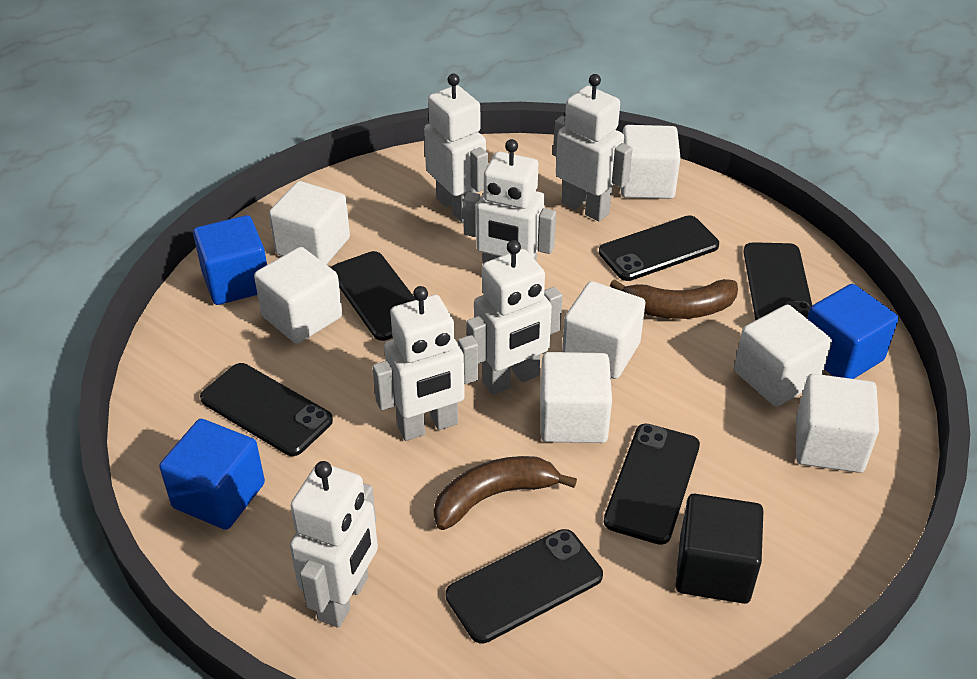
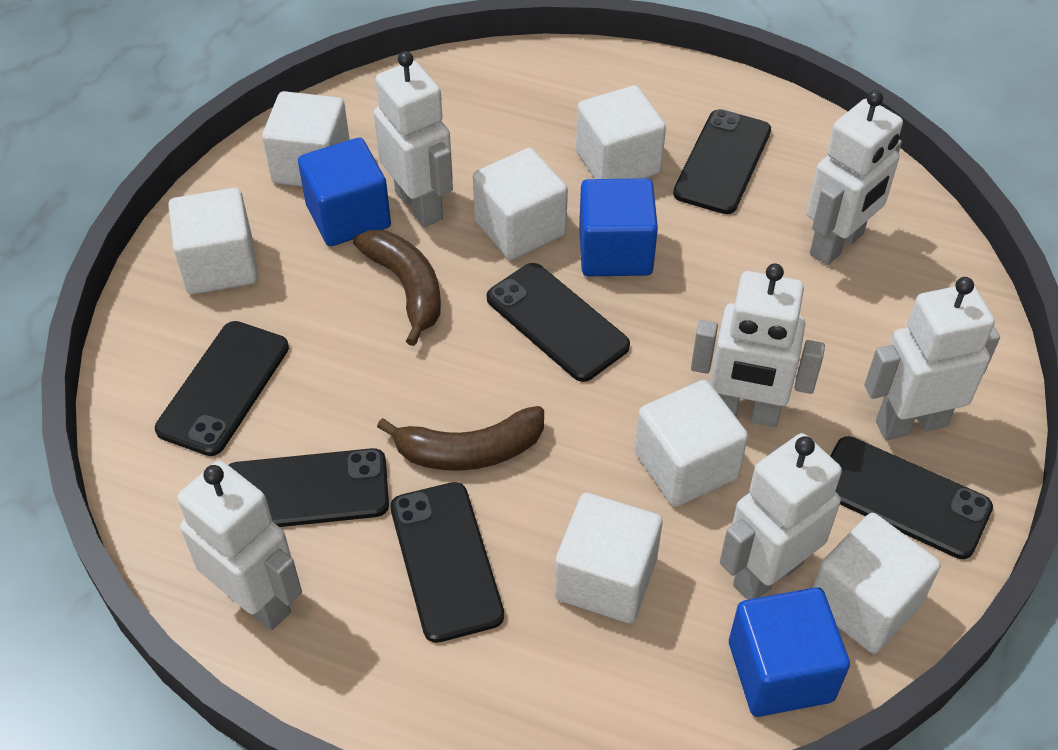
black cube: [675,494,763,604] = 1 -> none = 0

